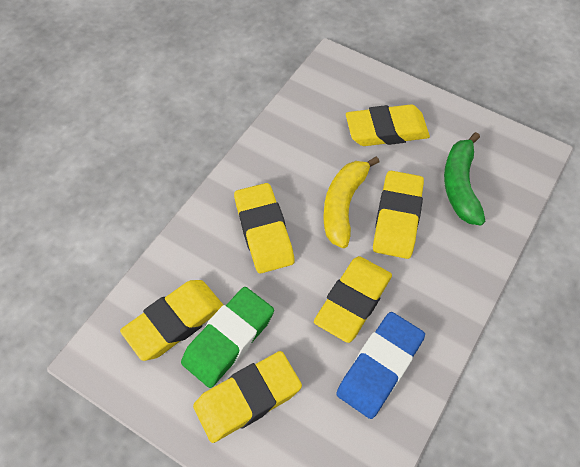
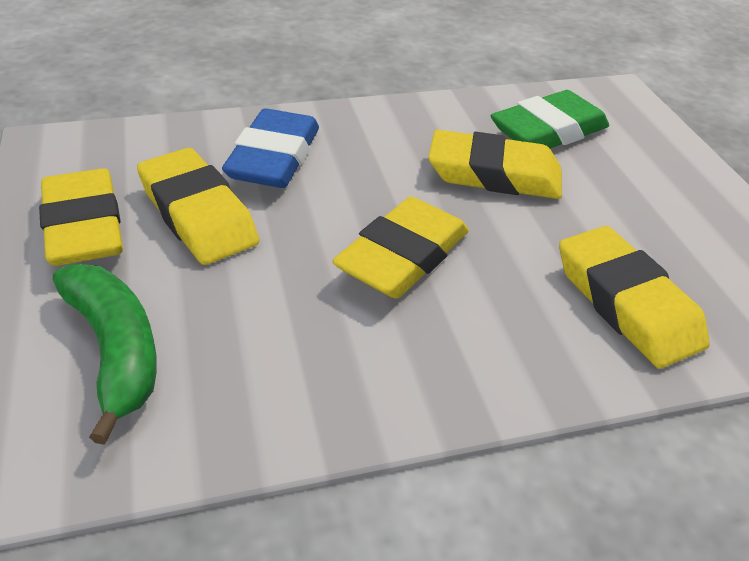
yellow banana: [323,156,380,248] = 1 -> none = 0
yellow eraser: [120,280,223,361] [193,351,302,443] [234,183,294,273] [314,256,392,343] [346,104,430,146] [373,171,424,259] = 6 -> [39,168,123,266] [137,148,259,265] [332,197,469,298] [428,130,562,199] [559,226,710,368] = 5

